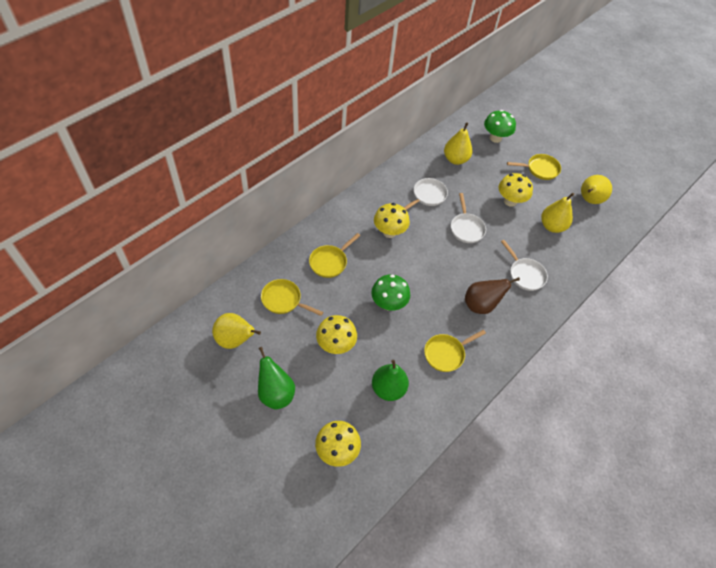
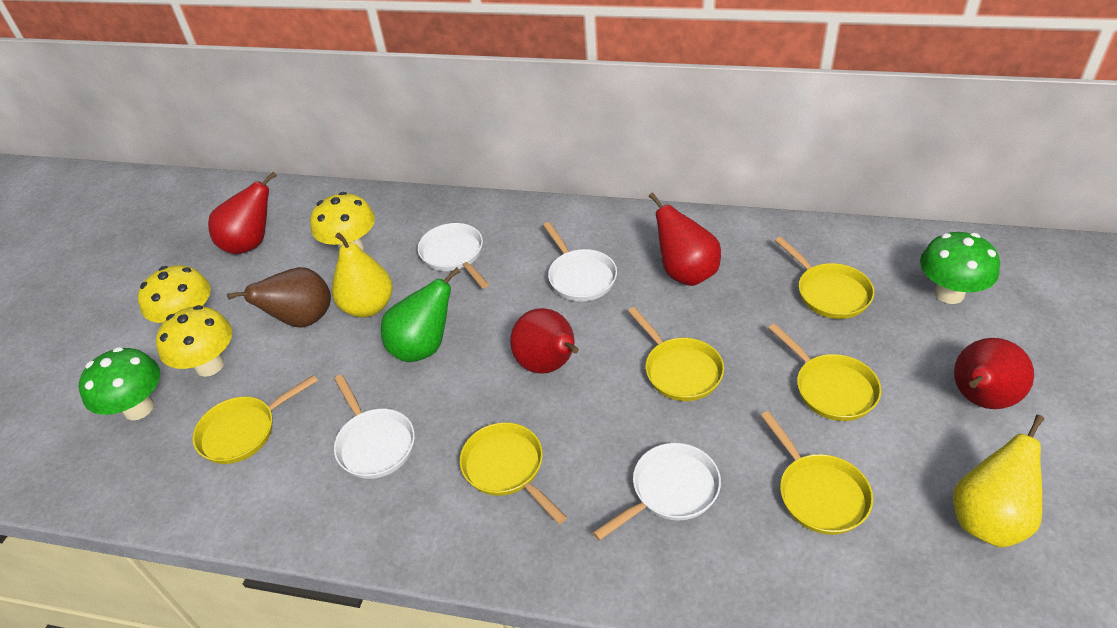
green pear: [258,347,295,409] [372,360,409,401] = 2 -> [381,267,460,362] = 1
red pear: none = 0 -> [208,171,277,254] [510,308,579,374] [649,192,721,286] [954,338,1034,409] = 4
white pan: [403,178,448,210] [451,193,486,243] [501,240,548,291] = 3 -> [334,374,415,479] [418,223,489,288] [543,222,617,301] [593,443,721,540] = 4
yellow mushroom: [315,421,361,467] [316,315,357,354] [374,203,410,238] [499,173,533,207] = 4 -> [138,265,211,323] [156,305,232,377] [310,192,375,250] = 3
yellow pan: [261,279,323,316] [309,233,360,278] [424,330,486,372] [507,154,561,180] = 4 -> [193,375,318,464] [460,422,567,524] [628,307,724,401] [760,411,873,535] [768,323,881,421] [775,237,874,319] = 6
yellow pear: [212,313,261,349] [444,122,472,165] [541,192,574,233] [581,175,612,204] = 4 -> [332,233,393,318] [953,415,1044,548] = 2

